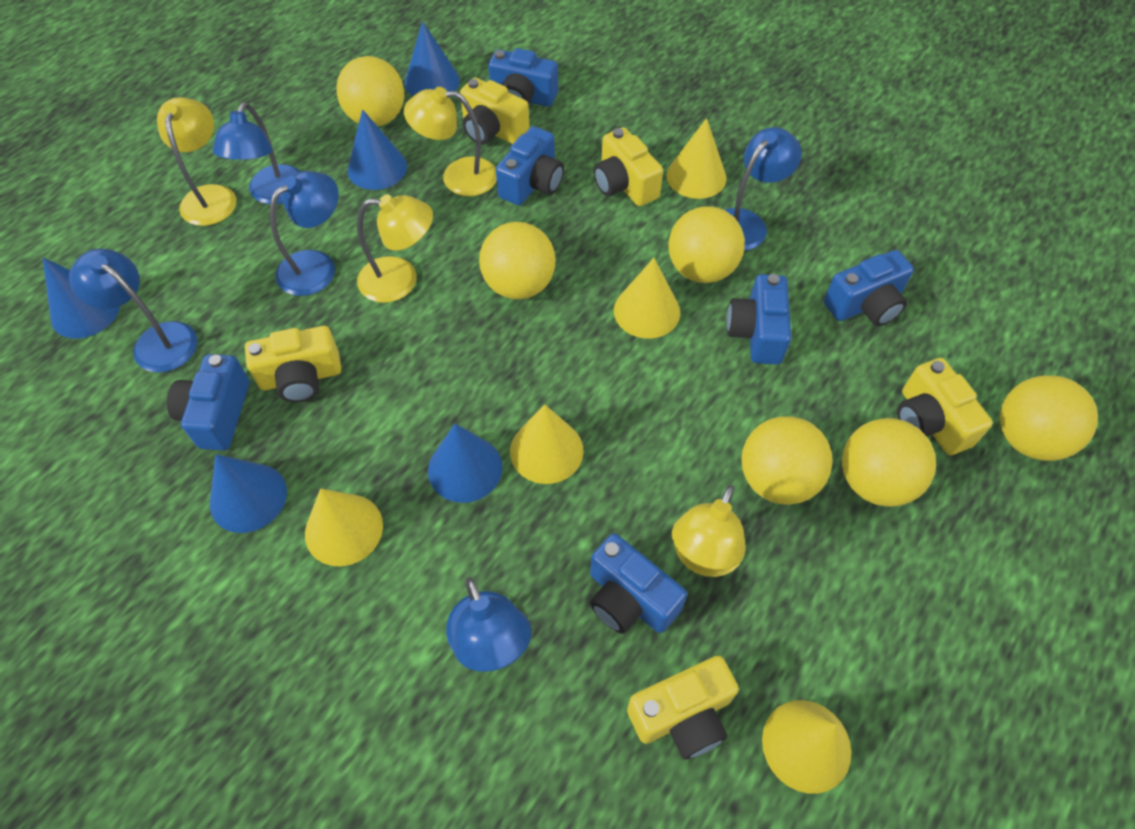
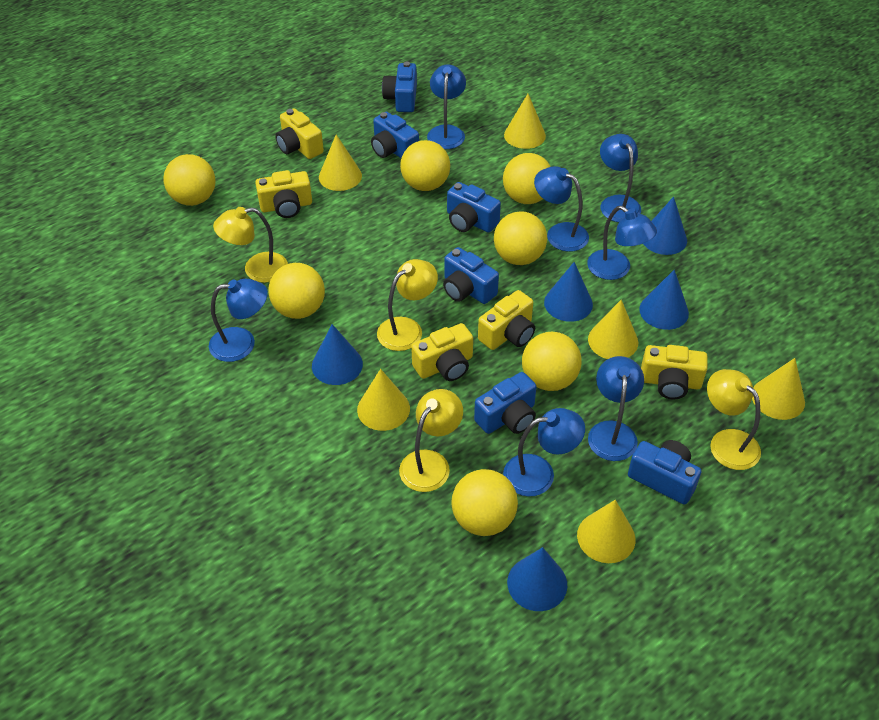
blue lamp: [69,249,198,373] [213,102,301,204] [270,171,339,296] [446,577,531,672] [725,127,802,251] = 5 -> [209,279,268,362] [427,64,466,149] [503,408,585,496] [534,166,589,252] [587,206,657,280] [588,356,644,461] [600,134,641,222] = 7
yellow ball: [336,56,404,126] [479,222,556,299] [668,206,745,283] [741,416,833,505] [842,418,936,507] [1000,375,1098,461] = 6 -> [163,154,216,206] [268,263,325,319] [400,140,450,191] [452,469,518,536] [494,211,547,265] [503,153,551,204] [522,332,582,391] = 7
yellow cone: [305,489,383,566] [510,404,584,484] [614,258,680,339] [666,118,726,199] [762,700,851,794] = 5 -> [319,135,362,191] [357,369,410,431] [504,94,546,149] [577,500,635,563] [588,300,638,359] [752,358,805,420] = 6

